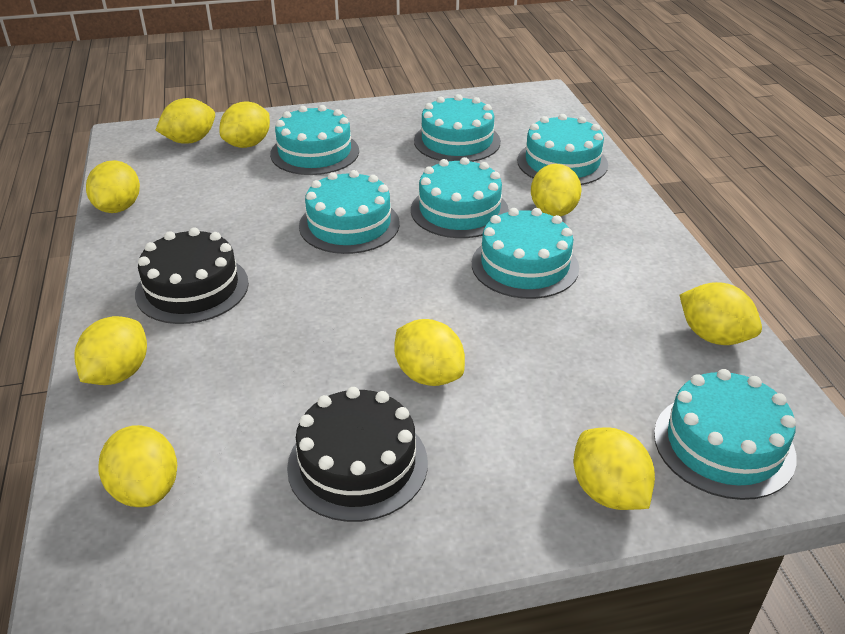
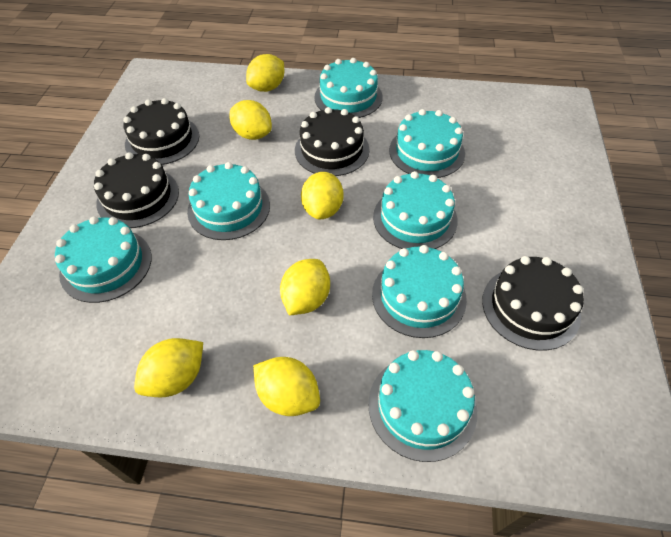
black cake: [135,228,249,324] [287,387,428,522] = 2 -> [94,152,179,228] [123,98,199,165] [295,107,370,176] [482,256,584,351] = 4
yellow lemon: [75,316,147,385] [86,160,140,213] [98,425,177,507] [156,98,215,144] [219,101,270,148] [394,319,465,386] [531,164,582,216] [573,427,655,510] [680,282,762,345] = 9 -> [134,338,203,397] [230,100,272,140] [246,54,284,92] [253,357,320,416] [280,259,330,315] [301,172,344,219] = 6

